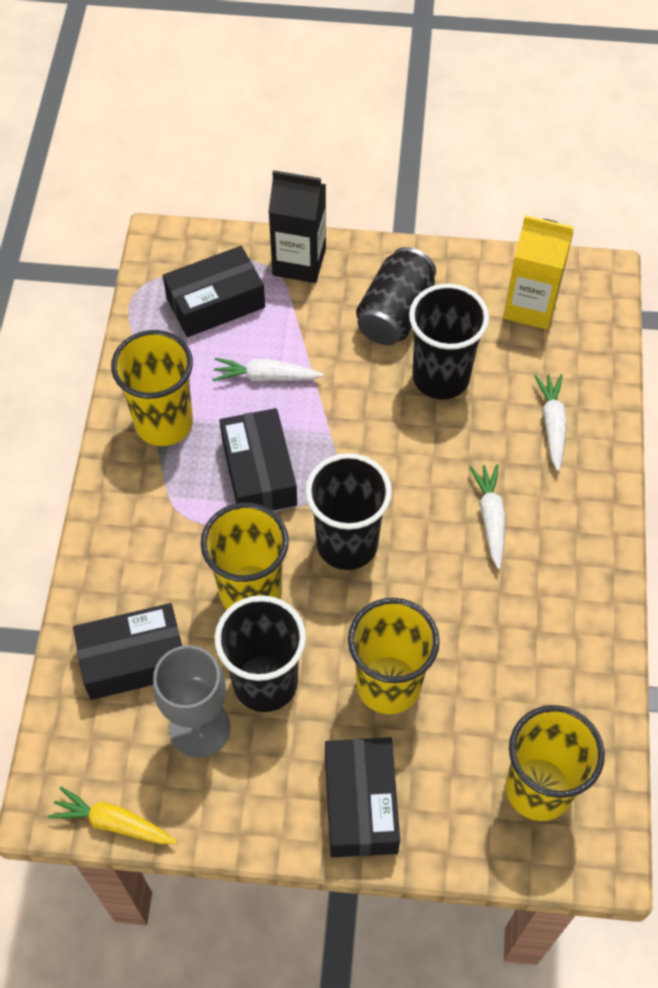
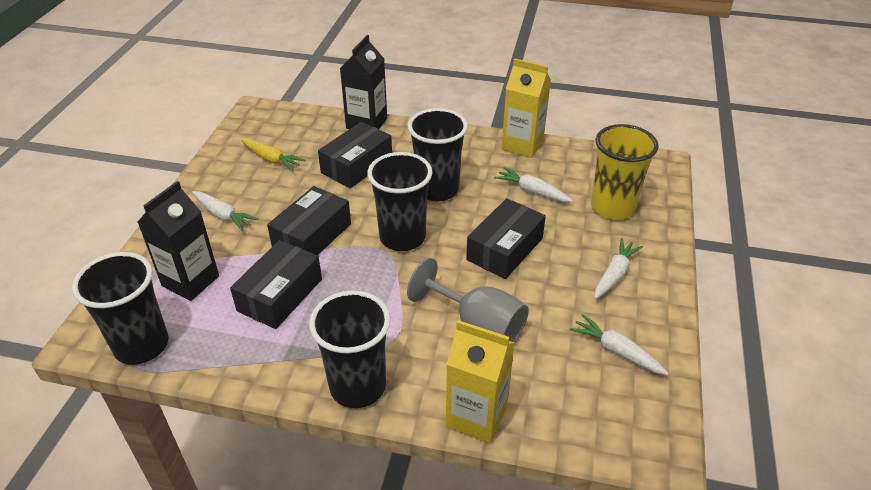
black can: [356,247,436,345] = 1 -> none = 0
black carton: [268,170,326,283] = 1 -> [137,181,219,301] [340,35,387,129] = 2
black cup: [214,595,306,712] [305,453,392,570] [409,284,489,399] = 3 -> [72,252,169,365] [309,291,390,408] [367,152,432,251] [408,108,468,202] = 4
white carrot: [212,358,324,382] [469,464,505,569] [534,374,567,471] = 3 -> [192,191,258,231] [494,167,573,202] [570,314,669,375] [594,238,643,299] = 4
yellow carton: [503,215,574,329] = 1 -> [446,320,515,444] [501,58,551,158] = 2
yellow cup: [111,330,193,446] [201,502,289,610] [348,598,440,714] [505,705,605,821] = 4 -> [591,124,659,220] = 1

